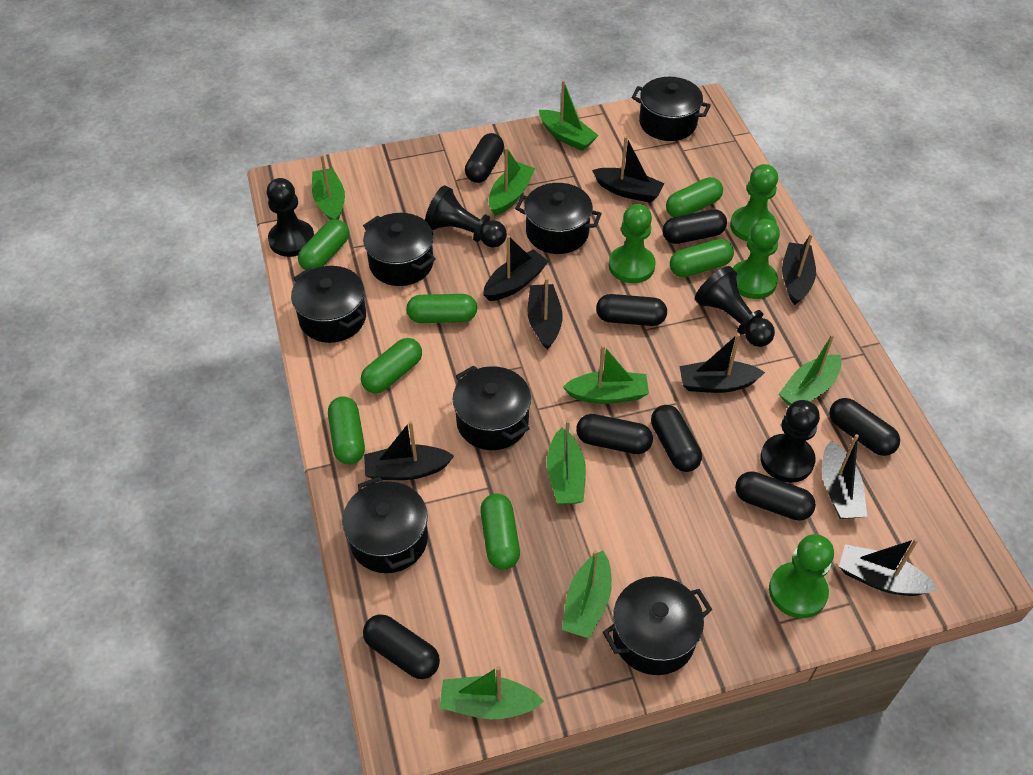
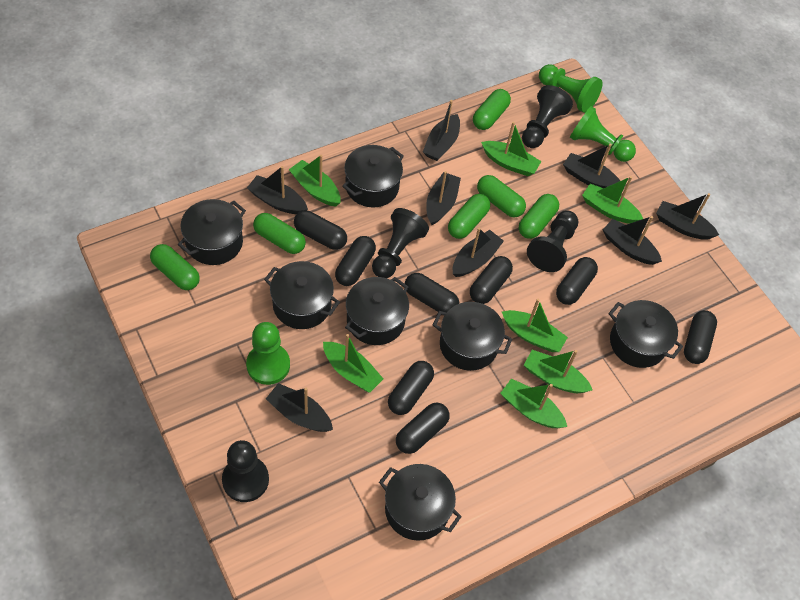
green boat: [312,155,345,220] [440,666,544,719] [489,147,535,216] [539,80,599,151] [547,420,586,505] [562,550,612,639] [563,345,649,404] [779,334,842,406] = 8 -> [289,155,341,207] [323,334,384,393] [481,122,542,176] [500,378,567,428] [502,299,568,352] [524,350,593,393] [582,176,643,224] = 7
green capsule: [298,219,349,270] [328,396,365,465] [361,338,422,393] [406,294,477,323] [480,493,520,570] [666,177,723,217] [670,239,734,277] = 7 -> [150,244,200,290] [253,213,306,254] [448,194,490,239] [473,89,511,130] [477,175,526,217] [519,194,559,239] = 6
green pawn: [609,204,656,283] [730,164,778,241] [733,219,780,299] [769,534,834,618] = 4 -> [246,322,290,385] [539,64,602,113] [570,106,636,162] = 3

